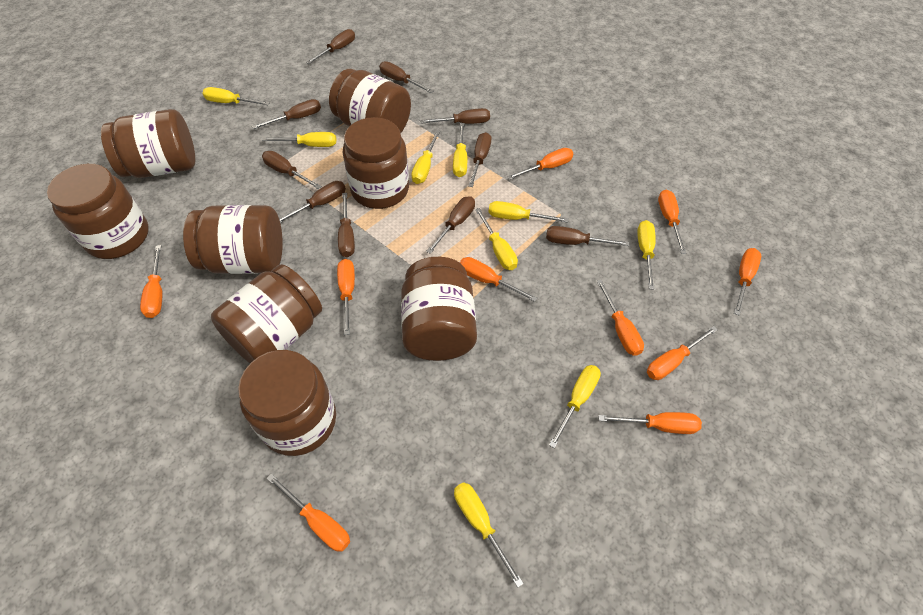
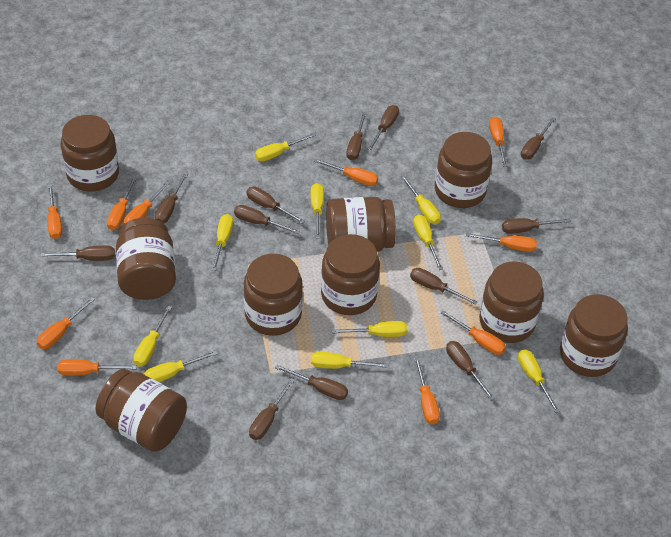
brown jar: [47,164,149,259] [101,109,195,178] [183,205,283,274] [211,264,322,363] [238,350,336,456] [329,69,411,132] [343,117,409,209] [401,257,477,361] = 8 -> [60,115,119,192] [95,369,187,452] [116,218,176,300] [244,254,303,336] [321,234,380,315] [326,197,396,252] [435,132,492,208] [479,261,544,343] [560,294,628,377] = 9
brown screwdriver: [252,99,321,129] [262,151,321,189] [279,181,346,223] [306,29,355,64] [338,193,355,257] [379,61,433,93] [420,108,490,124] [426,196,475,254] [468,132,491,187] [546,226,629,246] = 10 -> [41,245,115,261] [155,172,188,224] [234,205,300,234] [247,187,305,224] [249,378,295,440] [275,364,348,400] [346,112,367,160] [368,105,399,150] [410,268,477,305] [446,341,495,401] [502,218,571,234] [521,117,556,160] = 12
yellow screwdriver: [202,87,270,105] [262,132,336,147] [411,130,440,184] [453,123,467,177] [454,482,524,588] [475,208,518,270] [488,201,569,223] [549,365,601,448] [637,220,656,290] = 9 -> [133,306,172,366] [144,350,218,382] [212,214,233,271] [255,133,316,162] [311,183,324,238] [311,352,388,369] [332,321,407,337] [400,175,441,224] [413,214,443,270] [518,349,560,413] = 10

